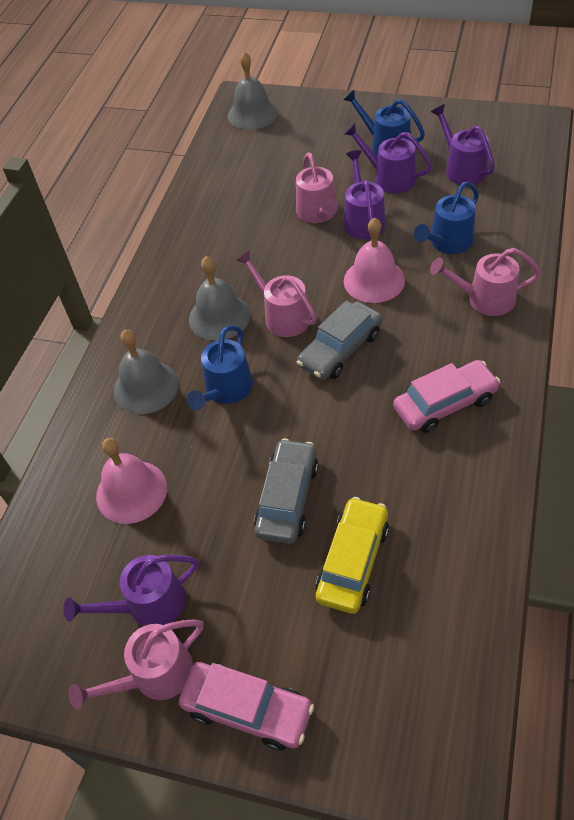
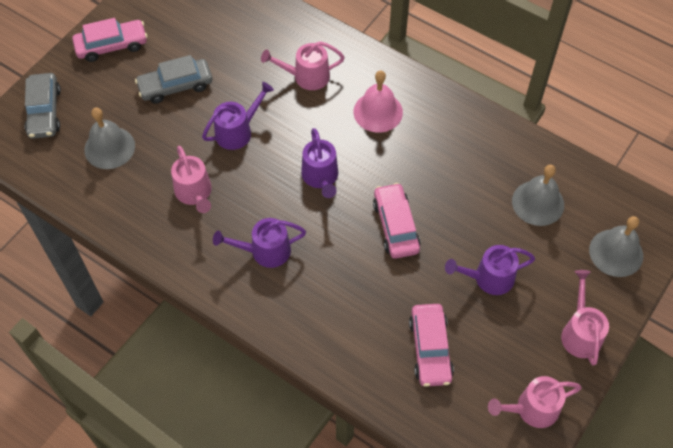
blue watering can: [187,325,253,410] [344,90,425,156] [414,182,479,254] = 3 -> none = 0
pink bell: [96,438,167,524] [344,217,405,303] = 2 -> [354,71,403,133] = 1
pink car: [179,662,314,750] [393,360,500,433] = 2 -> [72,18,147,62] [373,183,421,259] [409,304,454,387] = 3
yellow car: [315,497,389,614] = 1 -> none = 0

